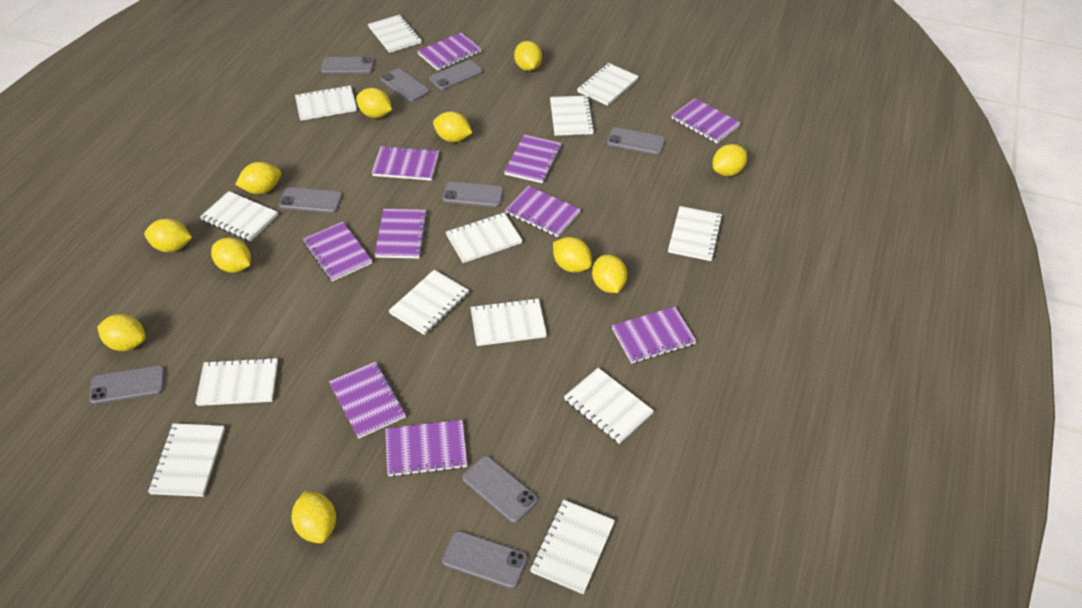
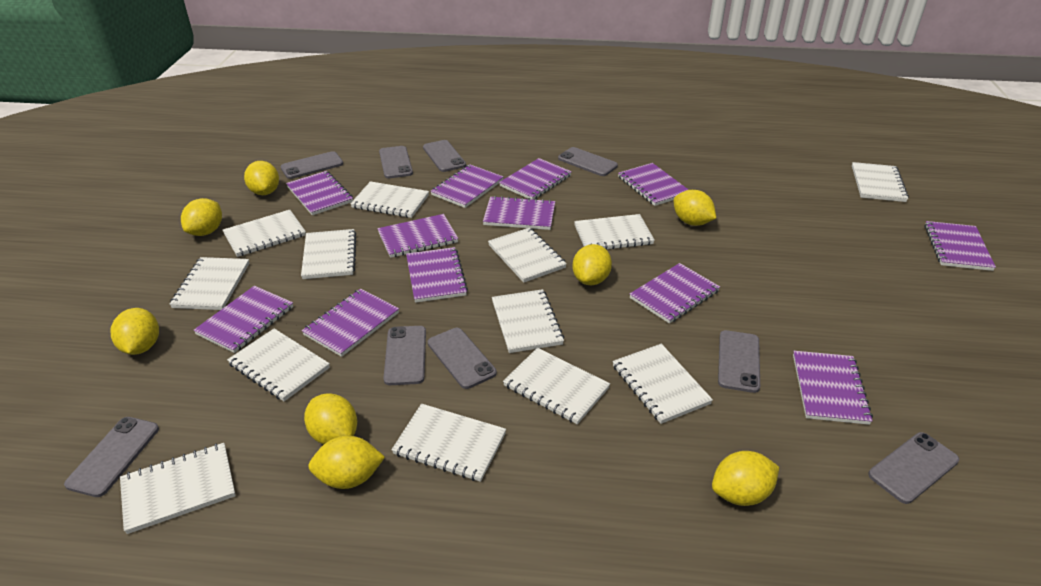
purple notebook: [303,222,372,282] [329,362,406,439] [372,146,439,181] [375,209,428,259] [385,420,467,477] [417,33,481,71] [504,135,562,183] [505,186,581,237] [612,307,696,364] [671,98,741,143] = 10 -> [194,286,293,353] [286,171,353,215] [302,289,399,357] [377,214,458,258] [406,247,468,303] [430,164,504,208] [483,196,555,230] [499,158,572,200] [618,163,689,206] [630,263,720,323] [793,351,873,425] [925,221,996,271] = 12
yellow lemon: [97,314,146,351] [144,219,192,252] [211,238,251,273] [235,162,281,194] [291,491,336,544] [356,88,392,118] [433,111,472,142] [514,41,542,71] [553,237,592,273] [592,255,627,293] [713,144,747,176] = 11 -> [110,308,159,355] [181,198,222,236] [244,161,279,195] [304,393,357,444] [308,436,385,489] [572,244,612,285] [674,190,716,226] [712,451,779,506] = 8

